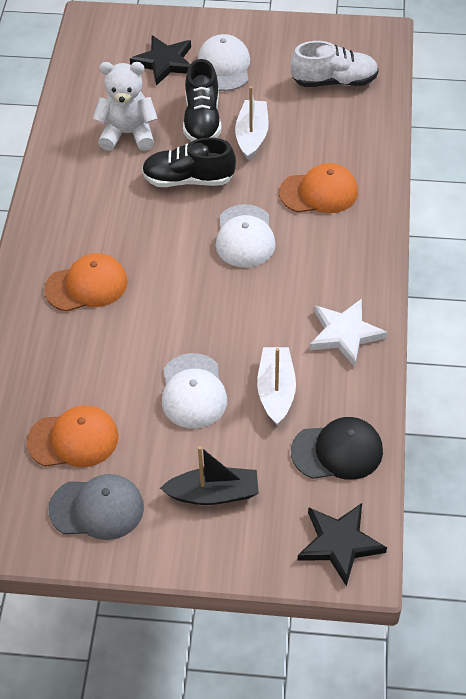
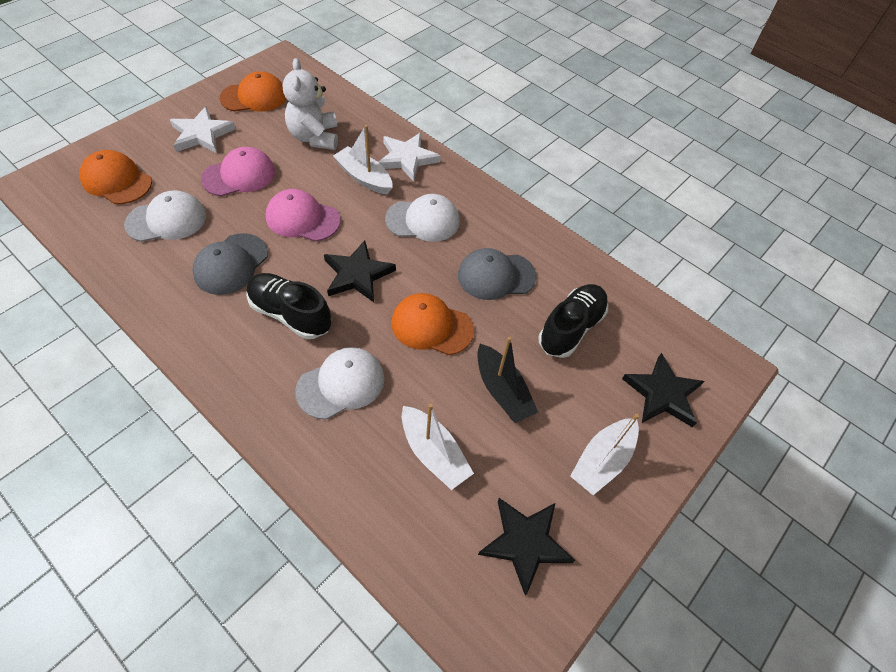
black cap: [291,417,383,480] = 1 -> none = 0
black star: [130,35,191,86] [297,503,387,586] = 2 -> [324,240,396,302] [478,498,575,596] [622,353,705,428] = 3
grey cap: [48,474,144,540] = 1 -> [192,233,268,295] [458,248,536,300] = 2
pink cap: none = 0 -> [201,147,275,196] [266,189,341,242] = 2
white boat: [235,86,269,161] [257,347,296,425] = 2 -> [333,125,393,195] [402,404,474,490] [570,414,639,495] = 3
white shoe: [291,41,379,87] = 1 -> none = 0
white star: [309,299,388,367] = 1 -> [170,106,236,153] [378,133,441,182] = 2

